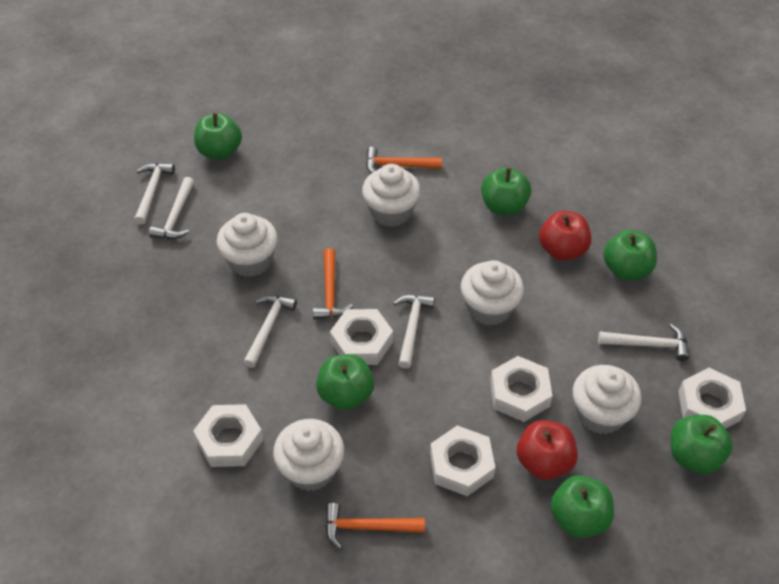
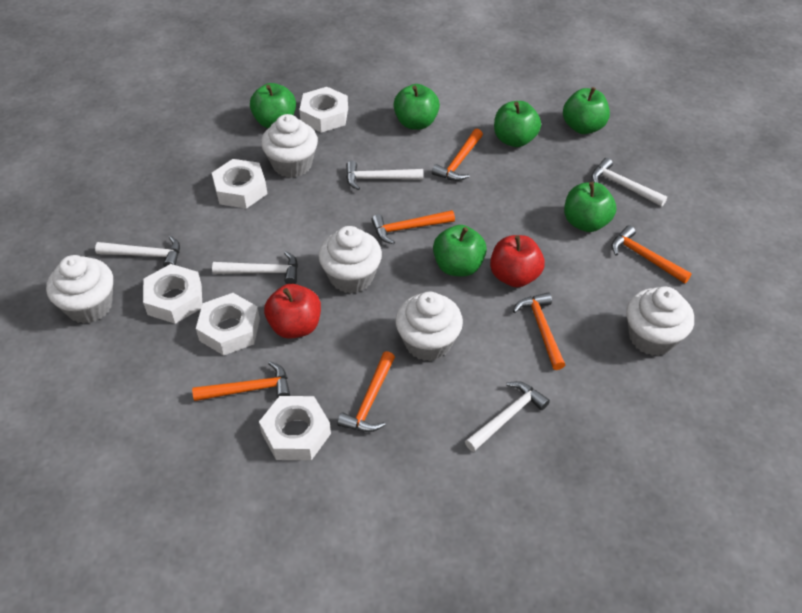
orange hammer: [313,248,353,320] [326,503,425,549] [366,147,442,173] = 3 -> [192,361,290,401] [337,351,395,432] [371,210,455,244] [432,129,483,181] [513,292,565,370] [612,225,692,284] = 6

